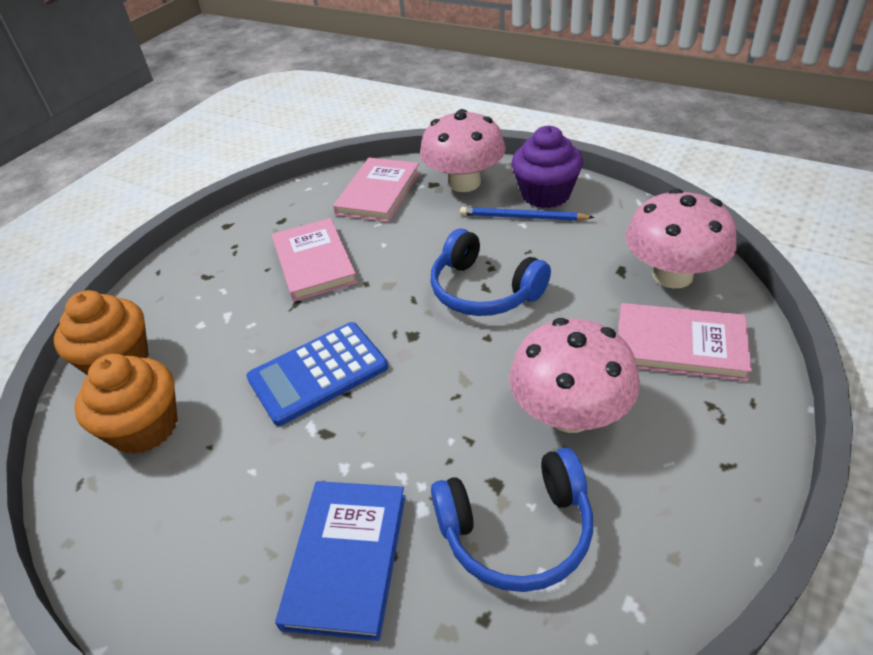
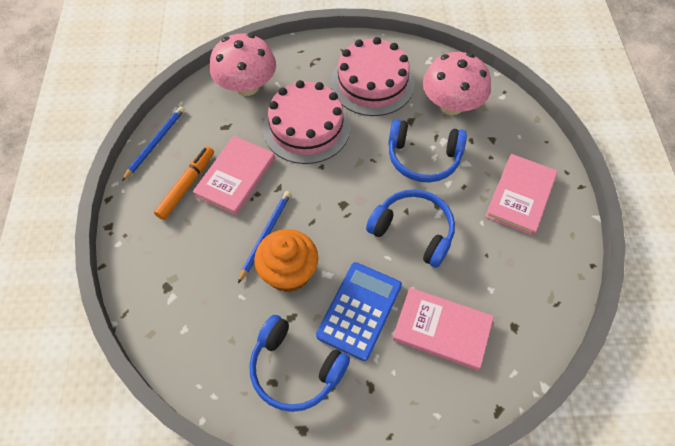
blue book: [275,481,406,641] = 1 -> none = 0
blue headphones: [431,229,551,316] [431,448,593,592] = 2 -> [249,315,350,412] [366,189,455,268] [388,119,467,182] = 3
blue pencil: [460,207,594,221] = 1 -> [122,106,185,181] [238,191,291,283] = 2
orange cupcake: [54,290,149,375] [74,354,178,454] = 2 -> [254,229,318,292] = 1
orange marker: none = 0 -> [154,146,214,220] = 1
pink cake: none = 0 -> [263,80,351,164] [331,37,414,116] = 2
pink mushroom: [420,109,506,192] [509,318,640,433] [625,189,737,288] = 3 -> [210,33,276,96] [423,52,491,115] = 2
purple cupcake: [511,126,583,208] = 1 -> none = 0

